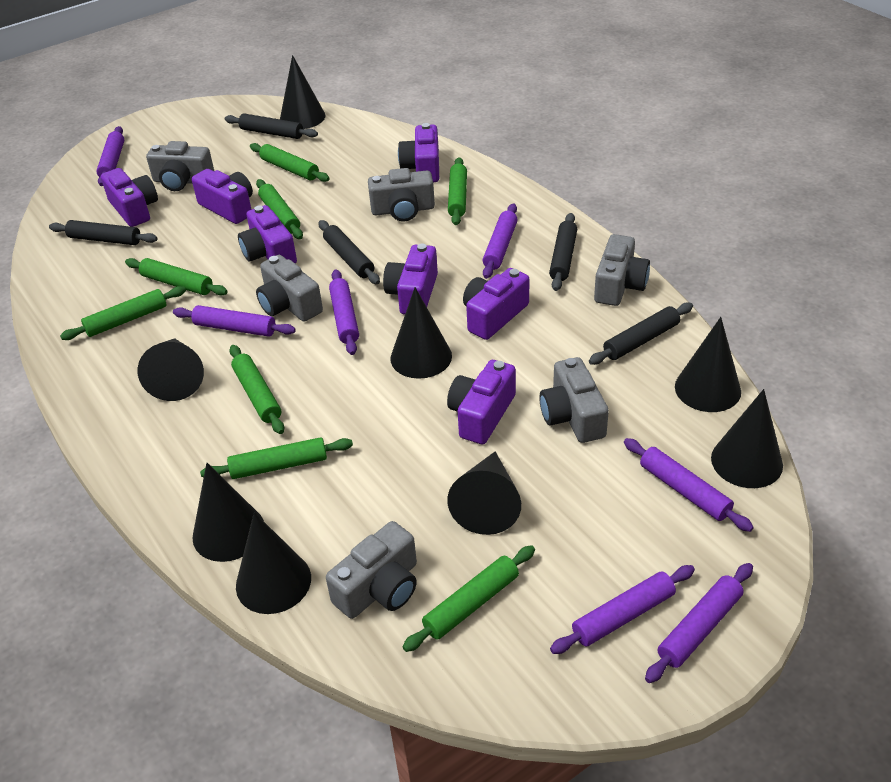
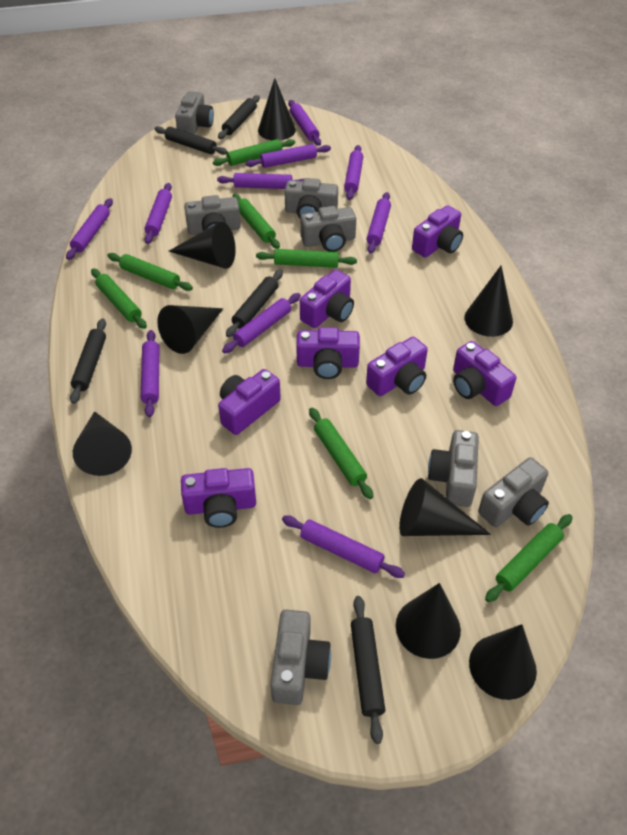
green rolling pin: [60,286,186,340] [125,258,228,295] [200,437,353,479] [229,345,284,434] [250,143,330,182] [256,179,303,239] [402,545,535,652] [448,157,467,225] = 8 -> [91,269,147,329] [107,253,193,291] [213,139,295,166] [233,194,280,249] [256,249,357,268] [309,408,373,499] [485,514,573,602] = 7
grey camera: [146,141,214,191] [256,255,323,322] [326,521,417,619] [368,168,435,221] [539,357,609,443] [594,234,650,306] = 6 -> [175,91,214,134] [184,195,241,235] [270,610,331,705] [284,178,338,218] [300,206,356,252] [428,430,479,507] [478,457,549,527] = 7
purple rolling pin: [97,126,124,186] [173,305,296,337] [329,270,359,355] [483,203,518,279] [550,565,695,654] [624,438,754,532] [645,563,753,683] = 7 -> [66,198,113,260] [141,330,159,417] [144,183,172,244] [217,173,304,189] [222,293,301,353] [246,144,331,168] [282,515,405,578] [288,100,321,146] [344,145,363,200] [367,192,391,254] = 10

